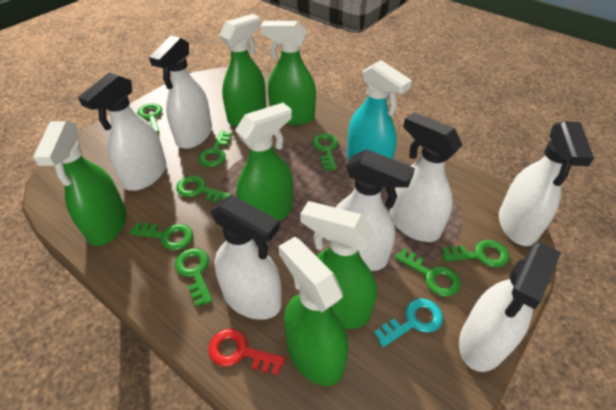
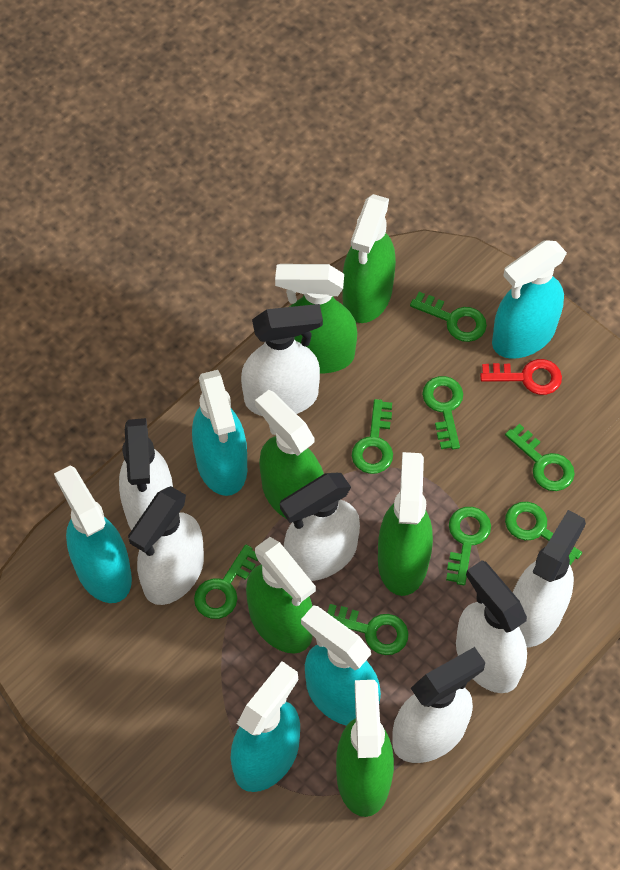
turquoise key: [374,298,443,347] = 1 -> none = 0
turquoise spray bottle: [347,60,412,160] = 1 -> [54,465,132,603] [192,370,247,496] [230,661,300,792] [301,606,381,726] [492,240,567,359] = 5

